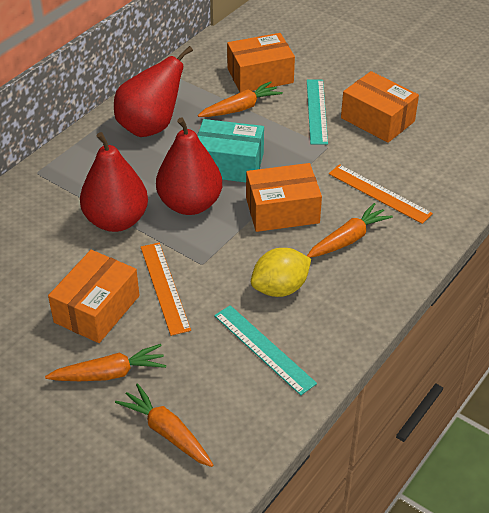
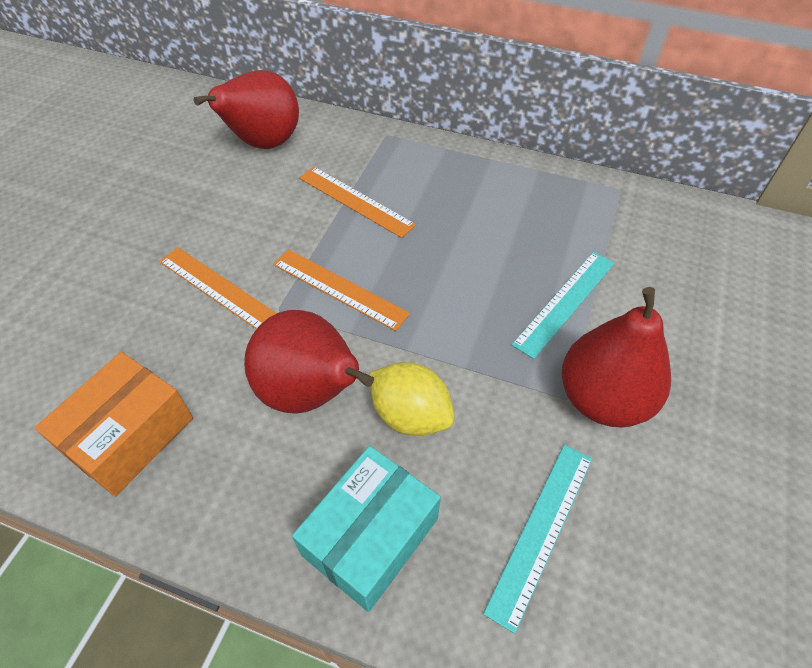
orange box: [48,250,140,343] [227,33,295,92] [246,163,322,232] [341,71,419,143] = 4 -> [34,352,193,497] = 1
orange carrot: [45,344,166,381] [115,383,213,467] [198,81,283,117] [307,203,393,258] = 4 -> none = 0
orange ruler: [141,243,191,336] [329,164,433,224] = 2 -> [159,247,277,329] [273,249,410,331] [299,167,416,238] = 3

